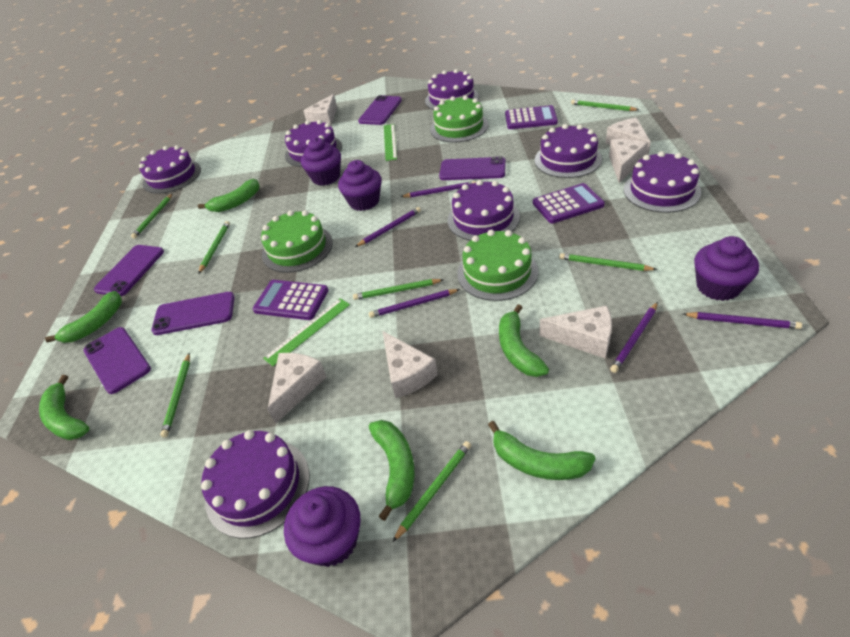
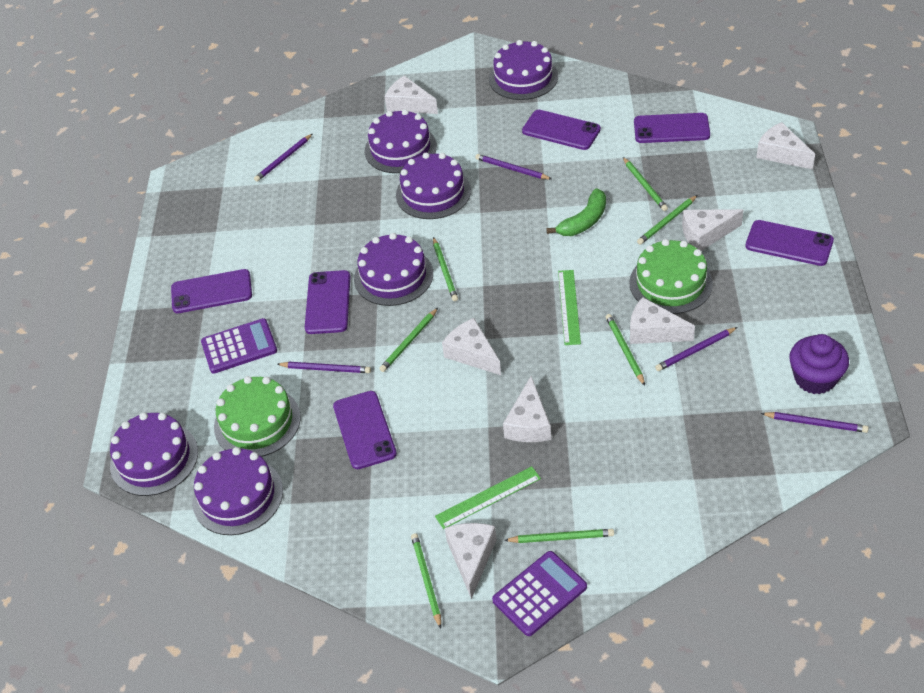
green banana: [39,375,89,440] [45,291,122,343] [198,179,260,212] [369,420,415,521] [488,421,596,480] [499,304,549,377] = 6 -> [546,188,606,236] = 1
green cake: [261,210,333,273] [430,96,488,142] [457,230,538,301] = 3 -> [214,376,301,457] [629,239,713,314] = 2
purple cake: [139,145,201,194] [201,430,310,539] [285,120,342,167] [425,69,479,110] [447,180,520,241] [535,124,602,178] [624,151,701,213] = 7 -> [110,412,198,496] [192,447,283,535] [354,233,433,306] [365,109,437,173] [396,153,471,219] [489,40,558,100] = 6
purple calculator: [252,280,329,320] [505,105,558,129] [533,183,605,224] = 3 -> [201,318,277,373] [492,551,587,636] = 2
purple cupcake: [284,486,360,567] [301,138,341,186] [338,160,382,211] [694,236,759,301] = 4 -> [789,334,849,394] = 1
purple phone: [83,327,151,394] [94,245,164,296] [151,292,234,335] [358,95,402,125] [439,157,506,180] = 5 -> [171,269,252,313] [305,270,350,334] [333,391,397,469] [522,110,601,150] [634,113,710,143] [745,220,834,266] = 6
white cheese: [267,353,327,424] [303,94,337,126] [382,331,438,398] [539,305,612,358] [606,118,651,155] [609,139,648,183] = 6 -> [385,76,438,114] [442,318,501,375] [445,523,497,600] [503,376,551,442] [630,297,695,344] [682,209,744,251] [757,122,815,170] = 7

